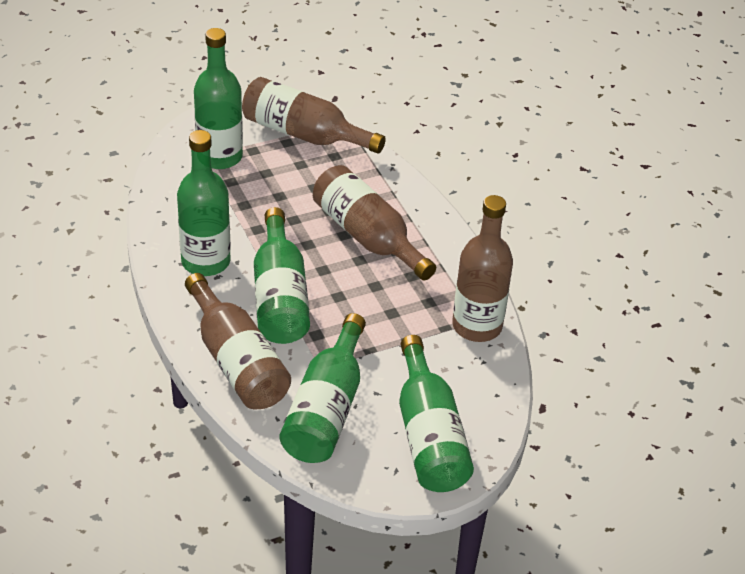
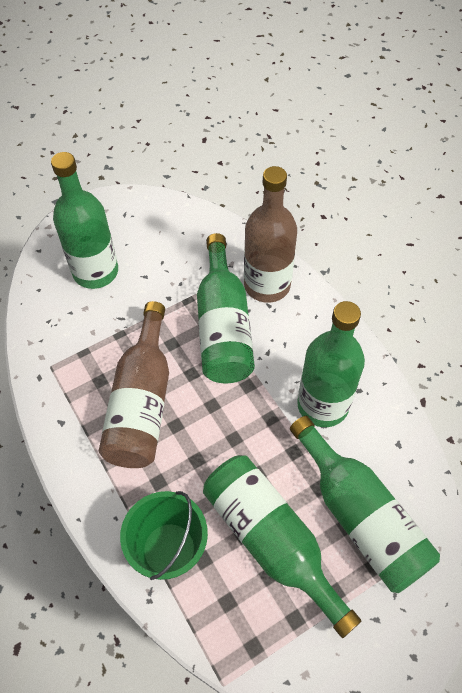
brown bottle: [185,273,291,409] [242,77,386,154] [313,165,436,281] [452,195,513,342] = 4 -> [99,301,169,468] [244,166,297,303] = 2
green bucket: none = 0 -> [120,491,208,580] = 1

